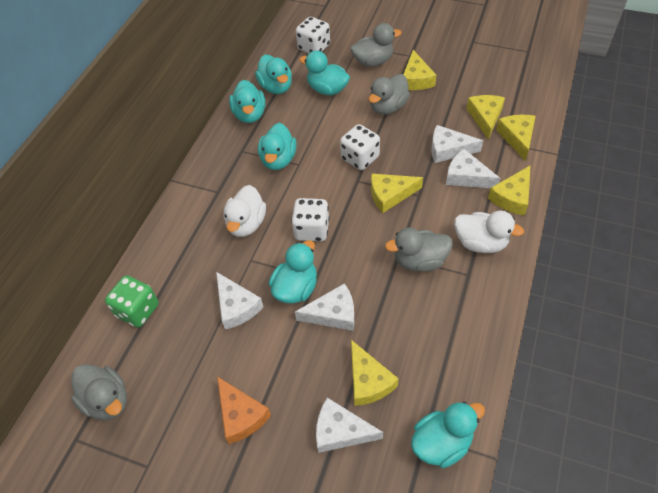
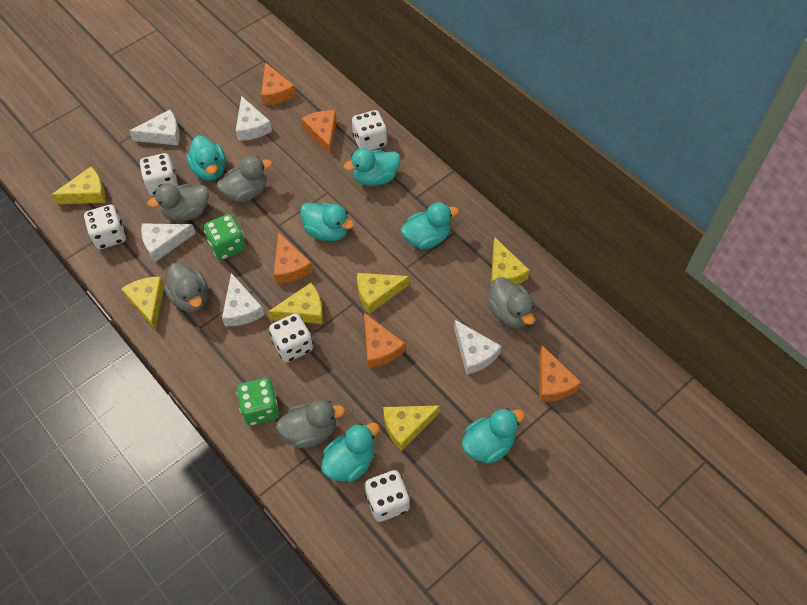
green dice: [105,275,158,327] = 1 -> [204,214,246,260] [236,378,279,425] = 2
grey duck: [71,364,127,420] [350,23,401,67] [369,74,410,114] [385,228,453,271] = 4 -> [147,184,209,222] [164,263,208,312] [217,156,272,202] [276,400,345,449] [487,277,535,328] = 5
orange cheese: [217,377,271,444] = 1 -> [261,62,296,105] [274,232,313,284] [301,110,337,156] [364,313,405,368] [539,345,582,402] = 5
white dice: [291,198,330,242] [296,17,330,53] [340,124,380,170] = 3 -> [84,205,126,249] [139,153,178,196] [269,313,313,362] [352,110,387,150] [365,470,410,522] = 5
white duck: [224,185,266,237] [454,210,524,253] = 2 -> none = 0

